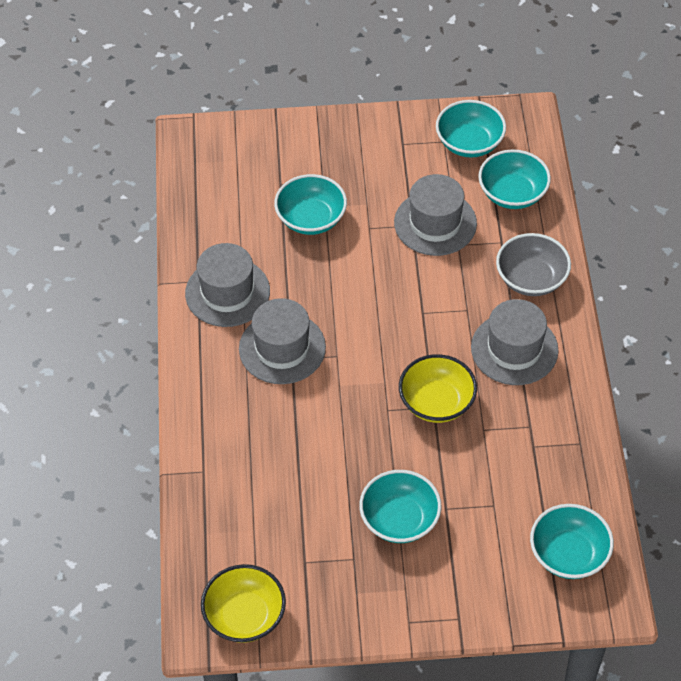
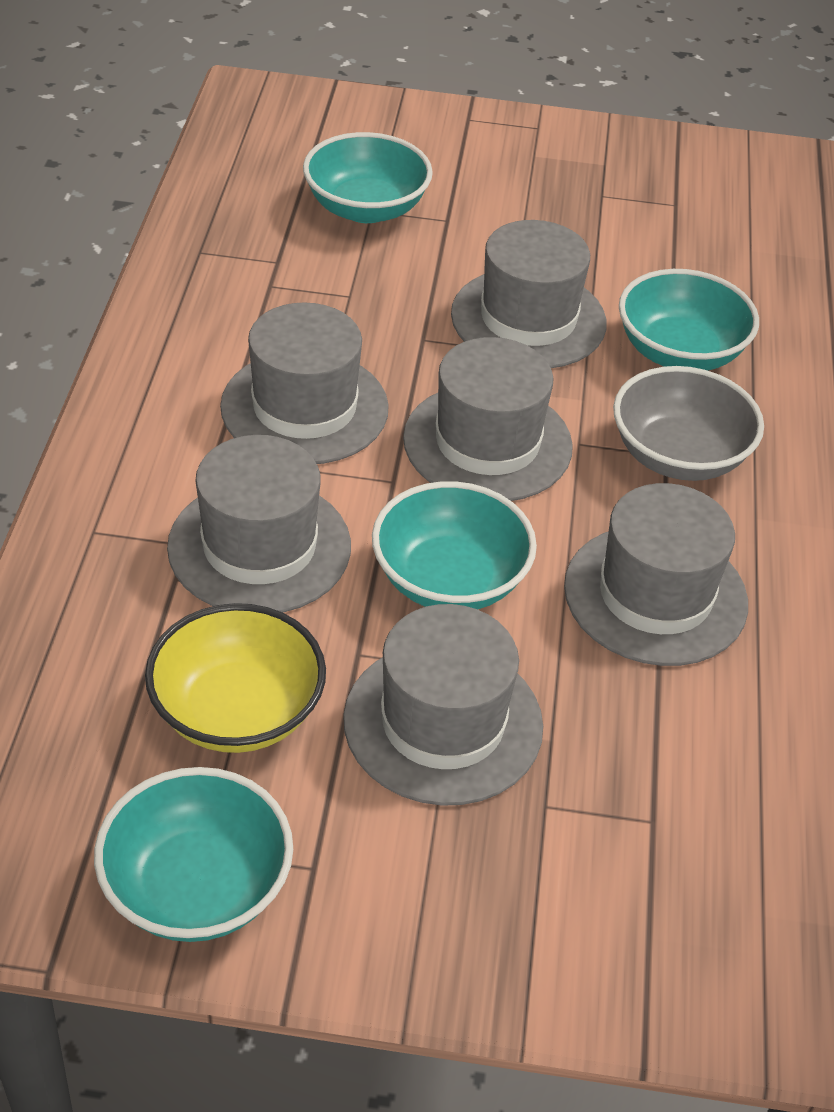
grey hat: [185,243,270,327] [239,298,326,384] [394,174,477,256] [471,299,559,385] = 4 -> [167,435,351,613] [220,302,389,464] [343,604,543,806] [403,337,573,501] [451,220,607,368] [564,483,748,666] = 6
turquoise bowl: [274,174,347,235] [359,470,441,543] [436,100,506,158] [478,149,551,209] [530,504,614,579] = 5 -> [94,767,293,942] [303,132,433,223] [372,481,537,609] [619,269,759,371] = 4
yellow bowl: [201,564,286,643] [399,354,477,423] = 2 -> [145,603,326,753] = 1

